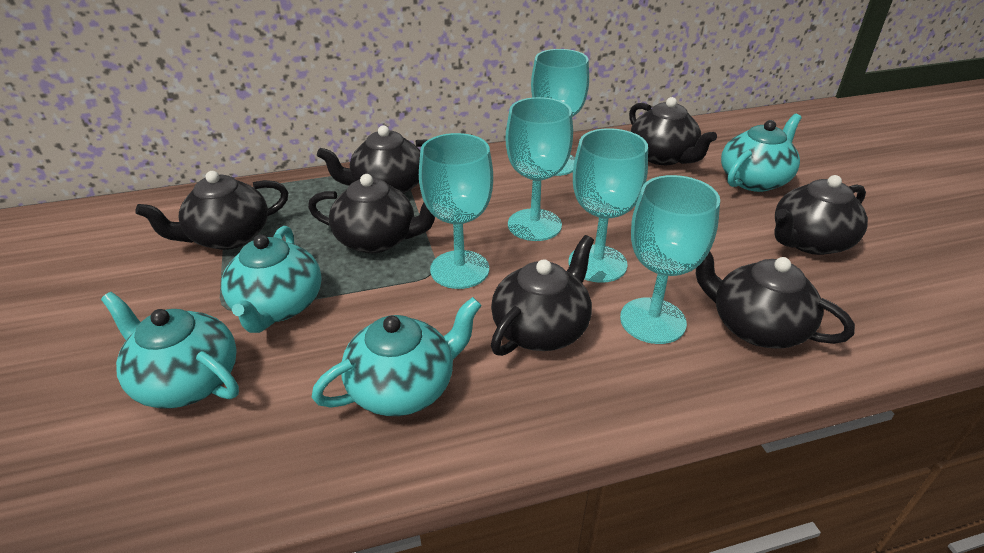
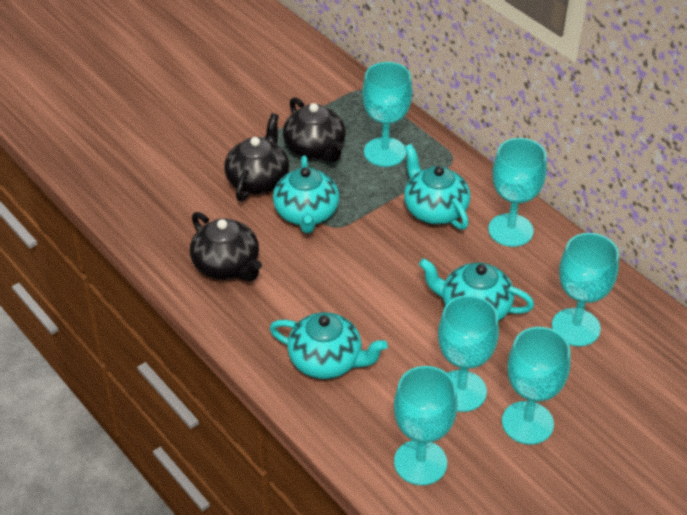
black teapot: [135,171,288,250] [308,174,435,253] [317,125,427,194] [491,235,594,356] [629,97,717,165] [696,252,855,349] [774,175,868,255] = 7 -> [190,212,262,281] [224,113,289,201] [283,97,346,163] = 3
turquoise goblet: [419,133,493,289] [505,97,573,241] [531,49,589,176] [568,128,648,283] [620,175,720,344] = 5 -> [362,62,412,167] [394,366,458,485] [438,295,499,412] [488,138,547,247] [502,327,571,444] [552,233,619,346] = 6

